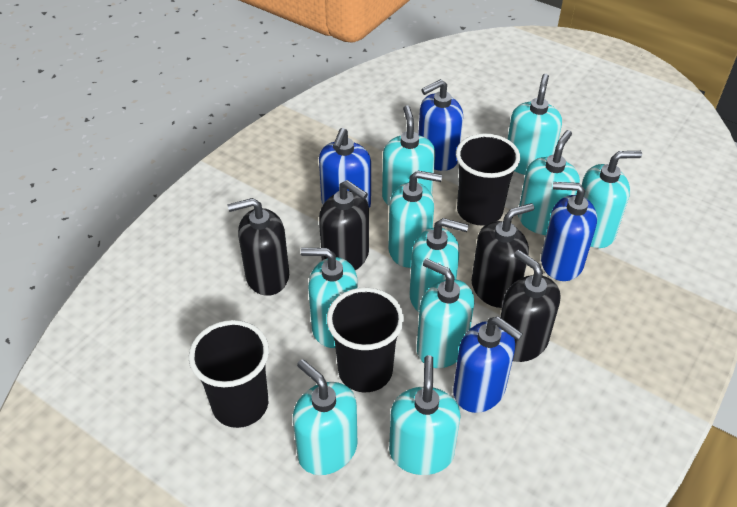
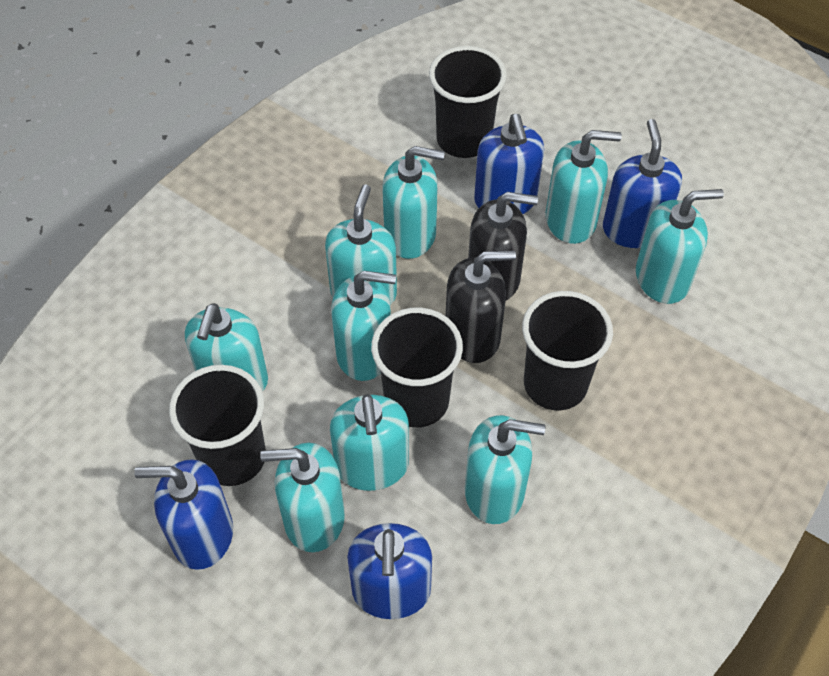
black cup: [189,320,269,428] [327,288,404,392] [456,134,520,225] = 3 -> [169,365,266,486] [371,308,463,428] [429,46,507,158] [522,291,613,411] = 4
black soap dispenser: [228,198,289,296] [319,180,369,270] [471,203,534,308] [500,250,560,362] = 4 -> [446,250,516,363] [468,192,538,301] = 2
turquoise soap dispenser: [293,359,357,475] [301,248,358,348] [382,105,435,205] [388,170,442,268] [389,355,461,475] [409,218,469,312] [417,258,474,368] [508,74,562,175] [518,130,580,235] [581,151,642,248] = 10 -> [185,303,268,392] [260,443,345,552] [325,185,397,305] [330,394,409,491] [331,271,396,381] [382,146,445,259] [465,415,546,524] [546,130,622,244] [636,189,724,304] = 9

